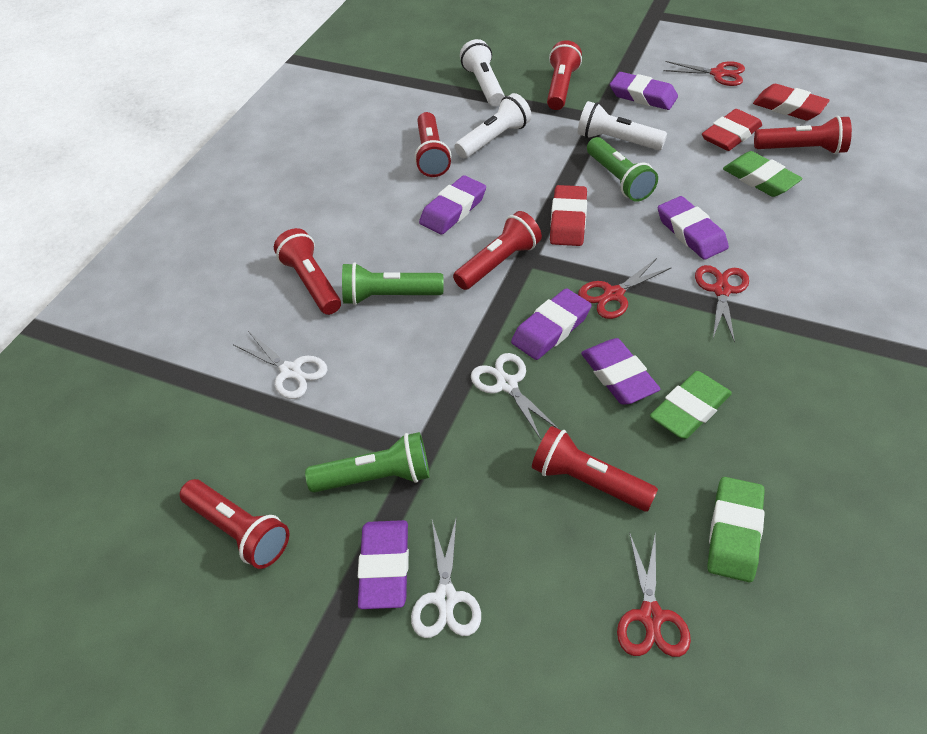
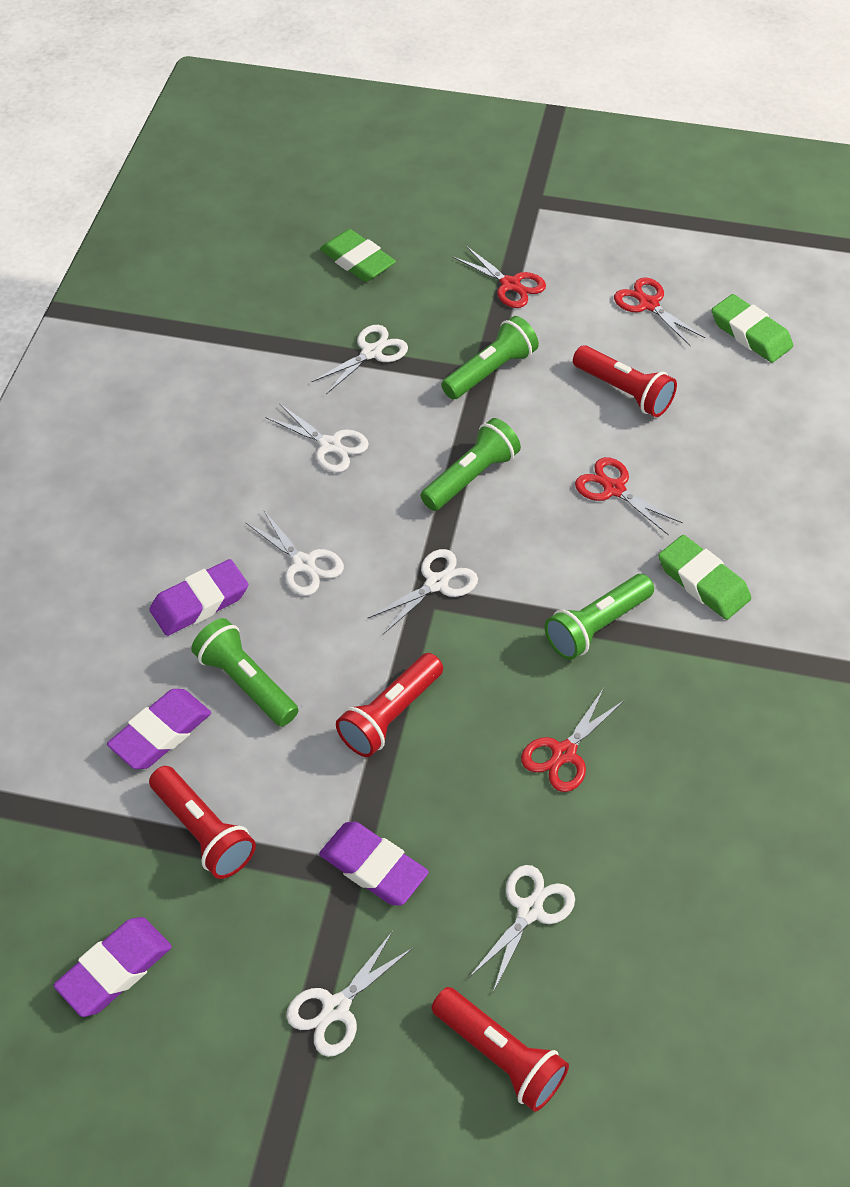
green flashlight: [305,432,430,493] [342,262,444,305] [587,137,658,202] = 3 -> [191,618,298,726] [420,418,521,511] [441,316,539,400] [545,574,654,660] = 4
purple eraser: [358,520,409,609] [419,175,486,235] [511,288,592,360] [581,338,661,405] [610,72,678,110] [658,196,729,260] = 6 -> [54,917,172,1017] [107,689,211,769] [149,559,248,636] [319,822,429,905] = 4
red eraser: [550,185,587,246] [702,109,762,151] [753,84,830,120] = 3 -> none = 0
red flashlight: [180,479,289,569] [274,228,341,315] [414,112,451,177] [453,211,542,290] [532,426,658,511] [547,40,582,110] [754,116,852,154] = 7 -> [149,766,256,879] [336,653,443,757] [431,987,569,1112] [573,345,677,417] = 4
white flashlight: [455,93,532,158] [460,39,505,106] [578,101,667,150] = 3 -> none = 0
white scissors: [233,331,328,399] [411,516,481,638] [471,353,560,440] = 3 -> [245,510,344,596] [266,403,369,473] [286,931,413,1057] [312,325,408,394] [368,549,478,634] [469,865,575,992] = 6

